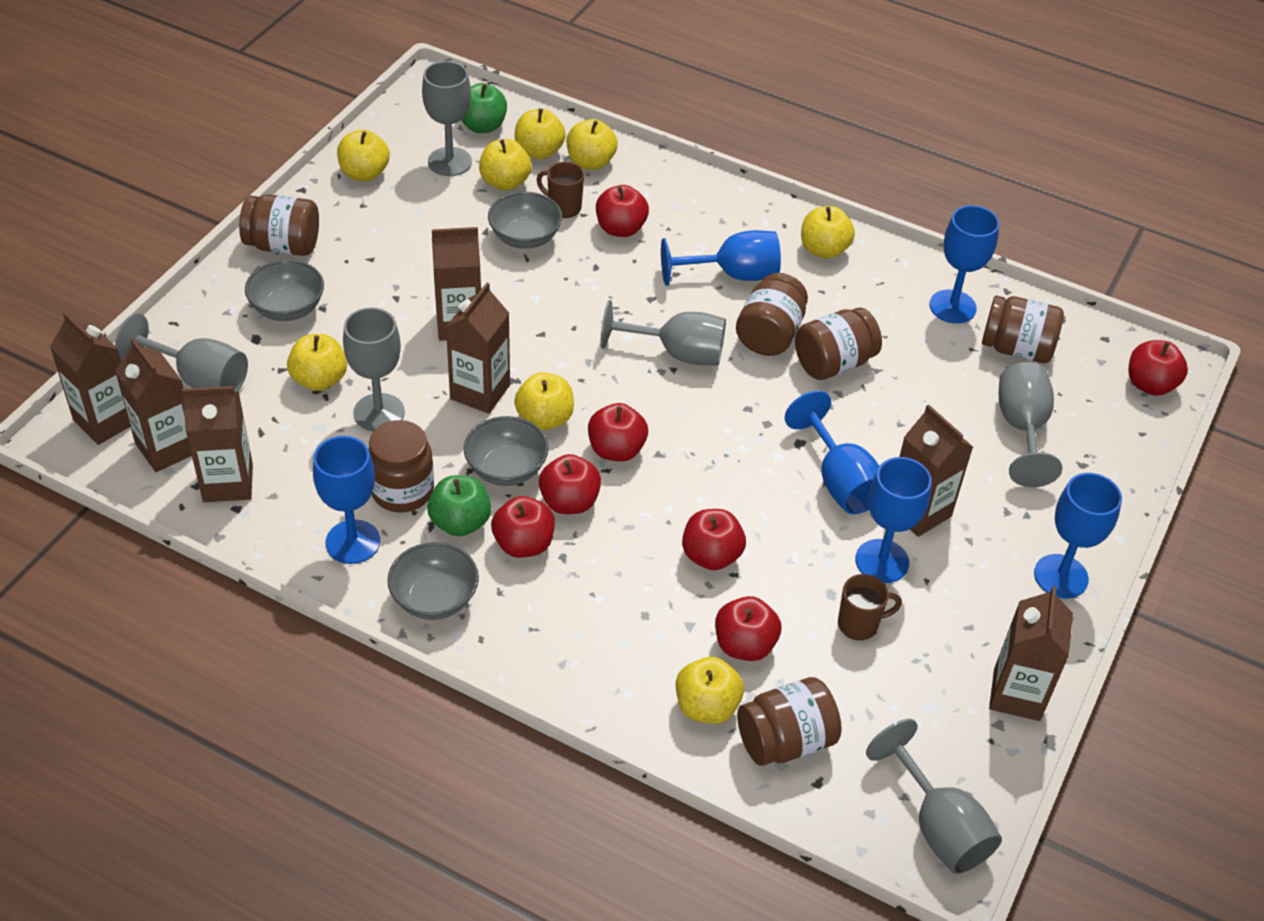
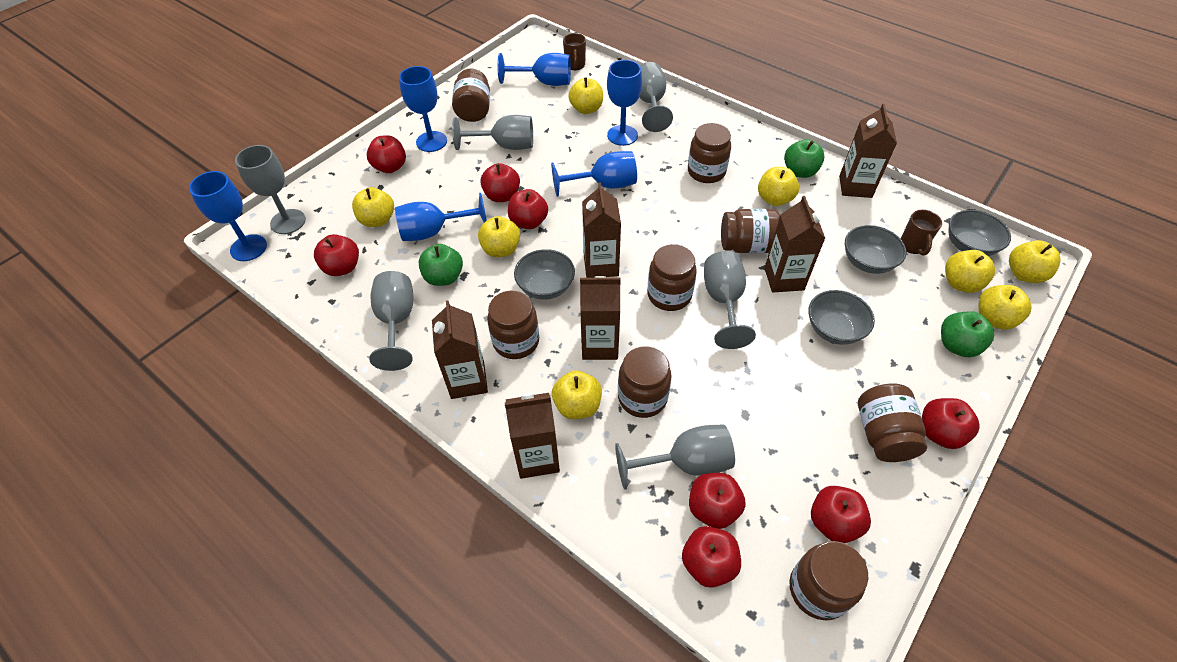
brown carton: [50,312,130,445] [115,338,192,472] [182,386,253,502] [432,227,481,341] [446,283,510,414] [899,404,973,537] [989,586,1073,721] = 7 -> [432,301,488,399] [505,393,560,479] [580,276,621,360] [582,183,621,278] [764,196,825,293] [839,104,897,198] = 6
brown jar: [239,194,319,256] [368,420,434,513] [736,273,808,356] [737,677,842,766] [795,307,882,380] [982,296,1064,363] = 6 -> [452,69,490,122] [487,291,539,359] [618,346,672,418] [647,244,697,311] [688,123,731,183] [721,209,780,253] [789,541,868,620] [858,383,927,462] = 8
green apple: [427,475,491,536] [462,83,507,133] = 2 -> [419,244,463,286] [784,139,825,178] [941,311,994,357] = 3
red apple: [491,496,555,558] [539,454,601,514] [588,403,648,462] [596,185,649,237] [682,509,746,570] [715,596,781,661] [1128,340,1188,396] = 7 -> [314,234,359,276] [367,135,406,173] [480,163,520,202] [508,189,548,229] [682,526,741,588] [689,473,746,529] [811,486,871,543] [922,398,980,449] = 8

